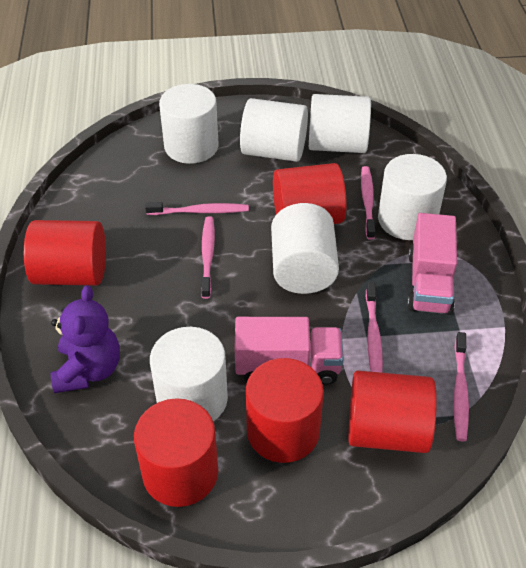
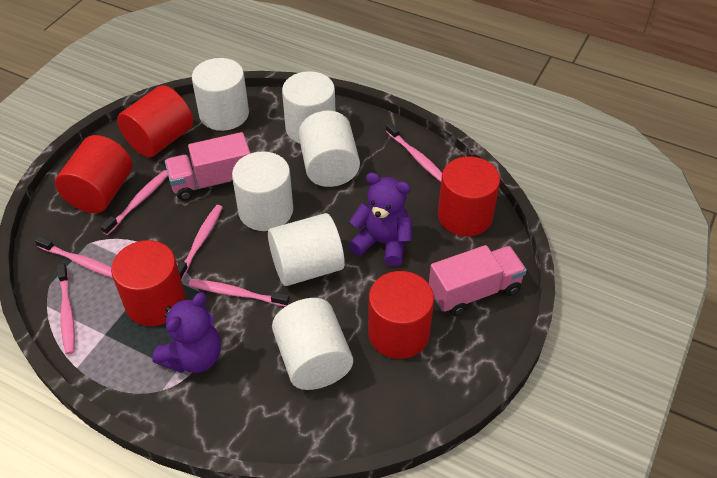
pink toothbrush: [145,202,249,215] [201,216,215,299] [361,166,376,240] [366,282,383,373] [454,332,469,442] = 5 -> [35,236,113,278] [57,263,75,355] [100,170,168,235] [177,205,223,280] [189,279,290,307] [386,123,442,182] = 6
purple teddy bear: [51,285,120,393] = 1 -> [152,292,221,373] [349,172,412,267] = 2

